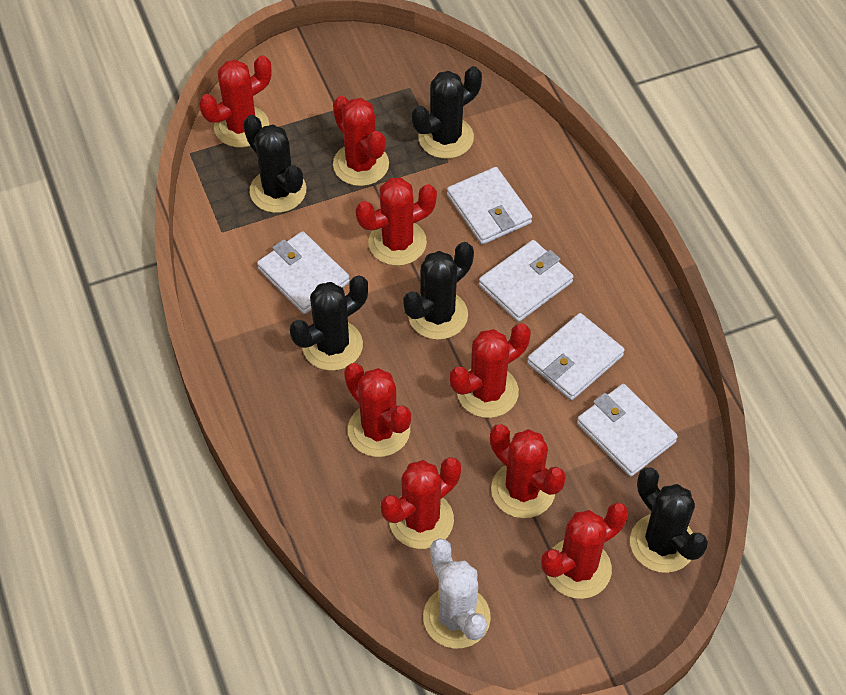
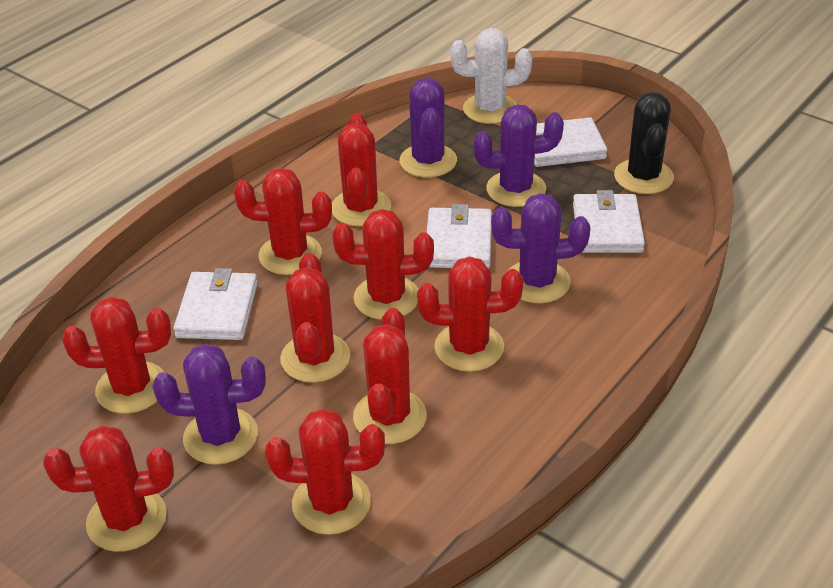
black cactus: [243,115,306,213] [290,275,368,371] [403,242,474,340] [412,66,482,159] [630,467,708,573] = 5 -> [614,92,674,194] = 1
purple cactus: none = 0 -> [152,344,266,465] [399,78,457,178] [473,104,564,207] [491,193,590,303] = 4
red cactus: [199,55,271,147] [333,96,389,186] [344,363,411,457] [356,177,437,266] [381,457,461,549] [450,323,530,418] [490,424,566,518] [541,502,628,599] = 8 -> [43,426,174,552] [62,297,171,414] [234,168,332,275] [265,409,385,535] [280,253,350,383] [332,114,391,226] [332,209,434,320] [353,308,427,444] [417,256,523,372] = 9
white wallet: [257,231,350,314] [447,167,532,245] [479,240,574,322] [527,313,625,400] [577,384,678,476] = 5 -> [174,268,258,340] [427,204,492,269] [534,117,607,167] [573,190,645,253] = 4

